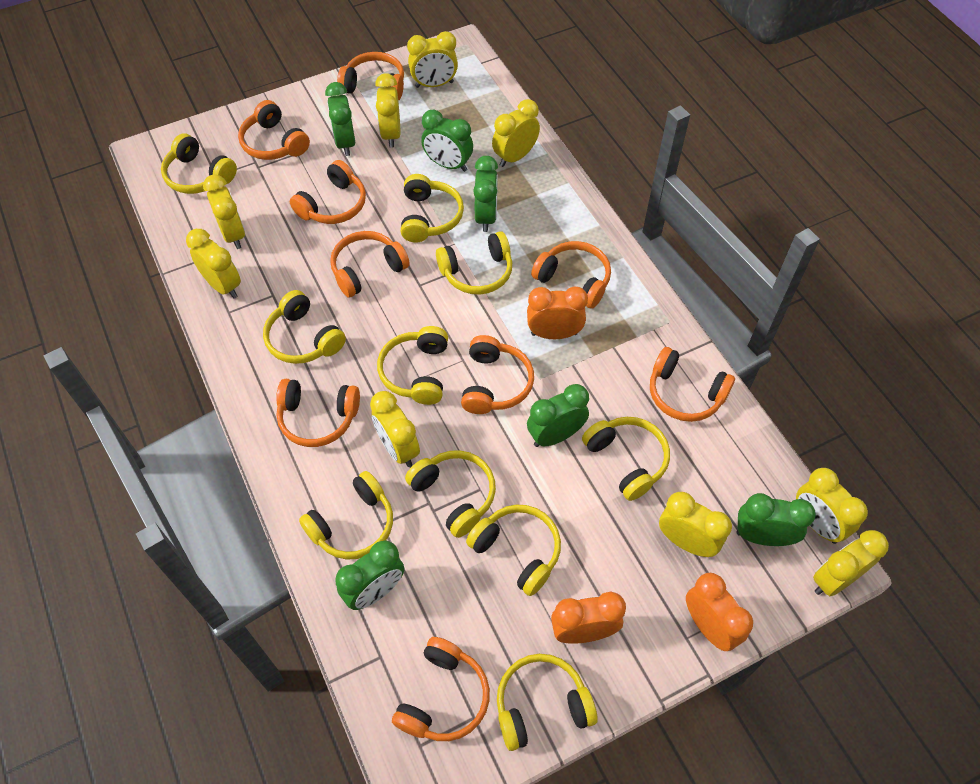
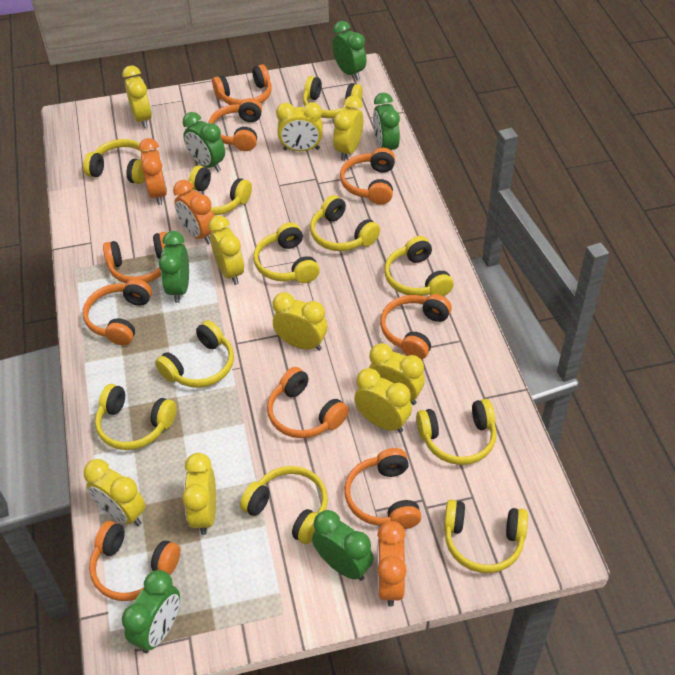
yellow headphones: [161,134,237,194] [263,290,346,364] [299,471,393,560] [377,326,448,405] [401,174,464,243] [405,450,496,538] [436,231,512,295] [466,505,561,596] [497,654,597,751] [582,417,670,501] = 10 -> [83,139,146,184] [95,384,177,450] [155,320,234,388] [189,166,252,216] [240,466,328,544] [253,223,320,283] [303,76,363,118] [310,195,380,251] [384,236,454,296] [416,399,497,465] [444,500,528,573] = 11

